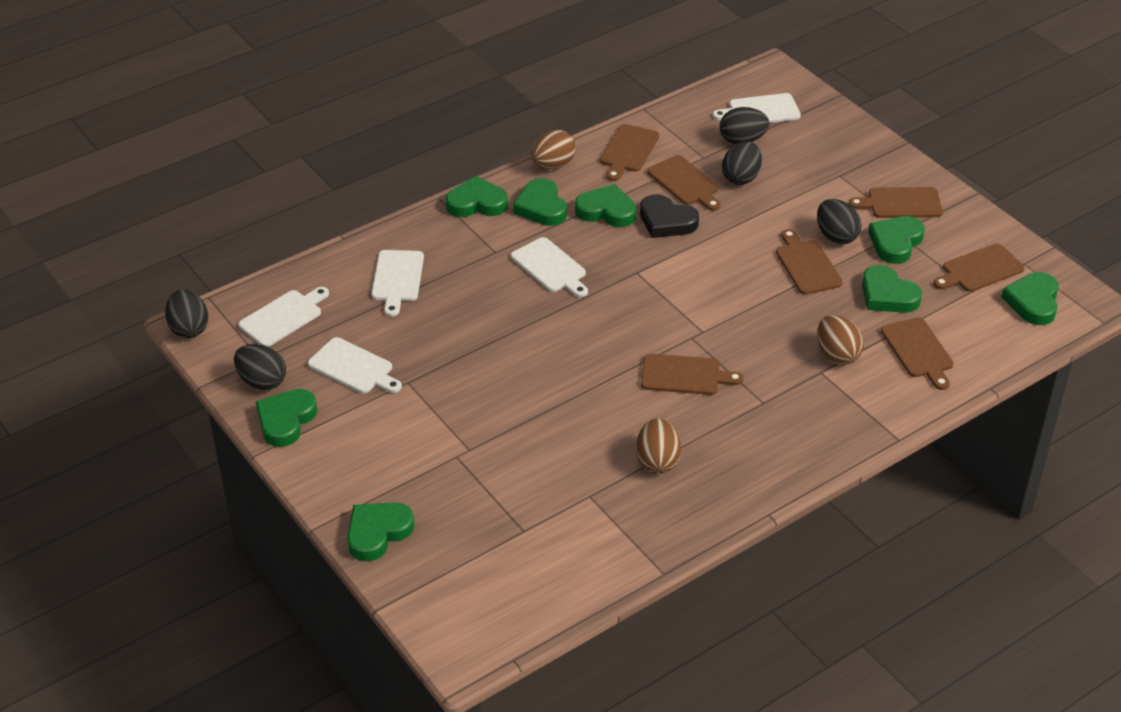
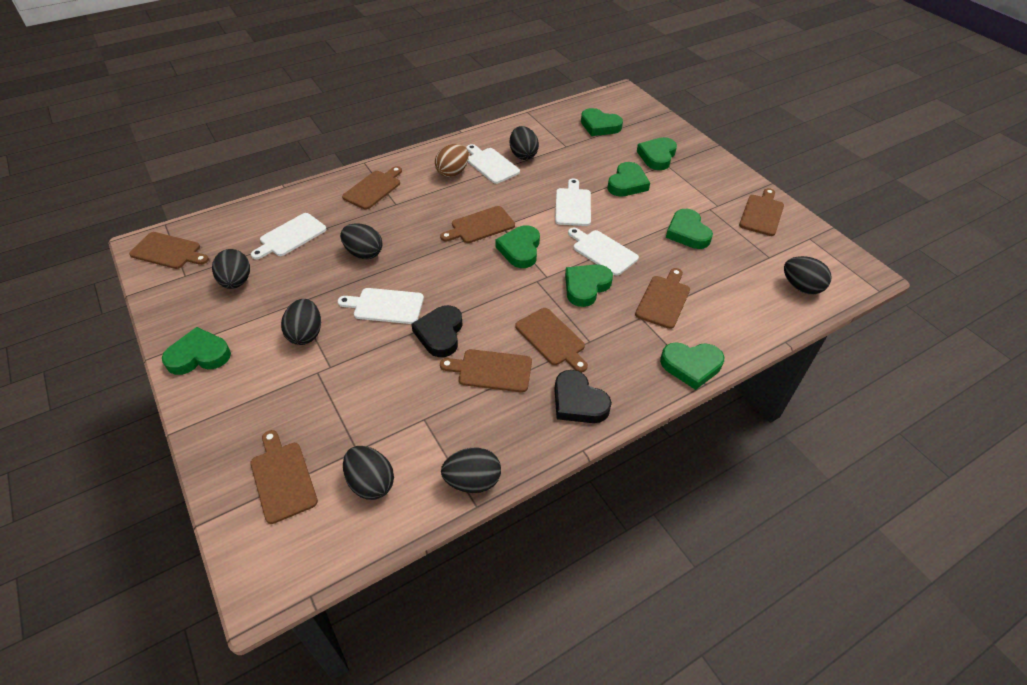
black egg: [165,289,208,338] [234,344,286,390] [720,107,769,144] [722,141,762,185] [817,199,861,244] = 5 -> [212,249,250,289] [281,299,321,345] [340,223,383,259] [343,446,394,500] [441,448,501,493] [510,126,539,160] [784,256,832,294] = 7
black heart: [640,194,699,238] = 1 -> [411,305,462,357] [554,370,612,423] = 2
brown cutting board: [600,124,659,181] [641,354,744,395] [647,155,721,211] [776,229,843,295] [849,187,943,218] [881,317,954,390] [933,244,1024,292] = 7 -> [129,232,209,269] [250,430,318,524] [342,166,402,210] [440,206,515,243] [440,349,532,392] [515,308,588,372] [635,268,690,329] [739,188,784,236] = 8
brown egg: [531,130,576,169] [636,418,681,474] [817,315,864,364] = 3 -> [435,144,469,177] = 1

